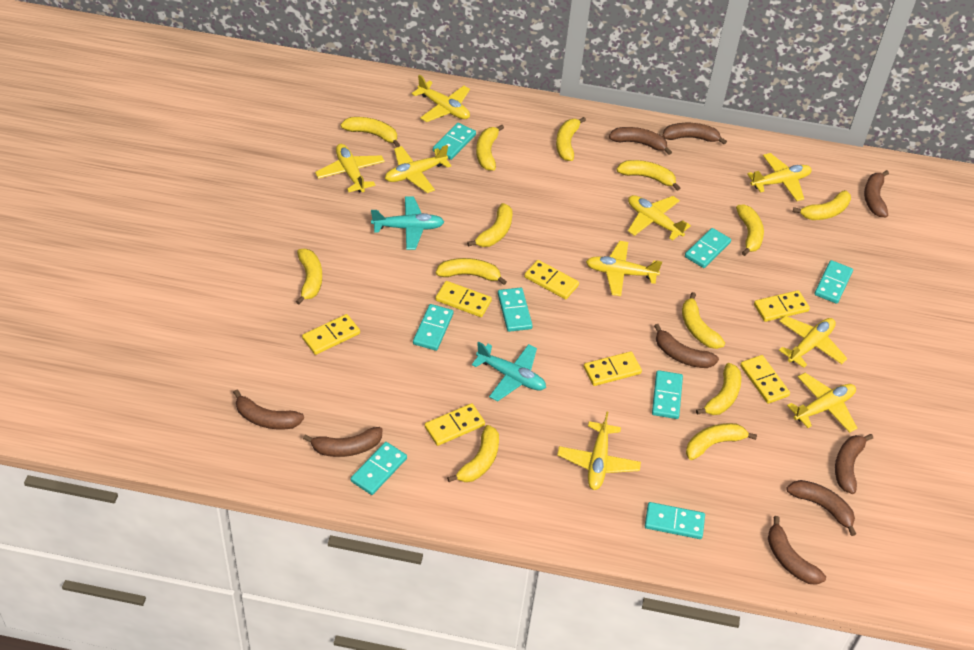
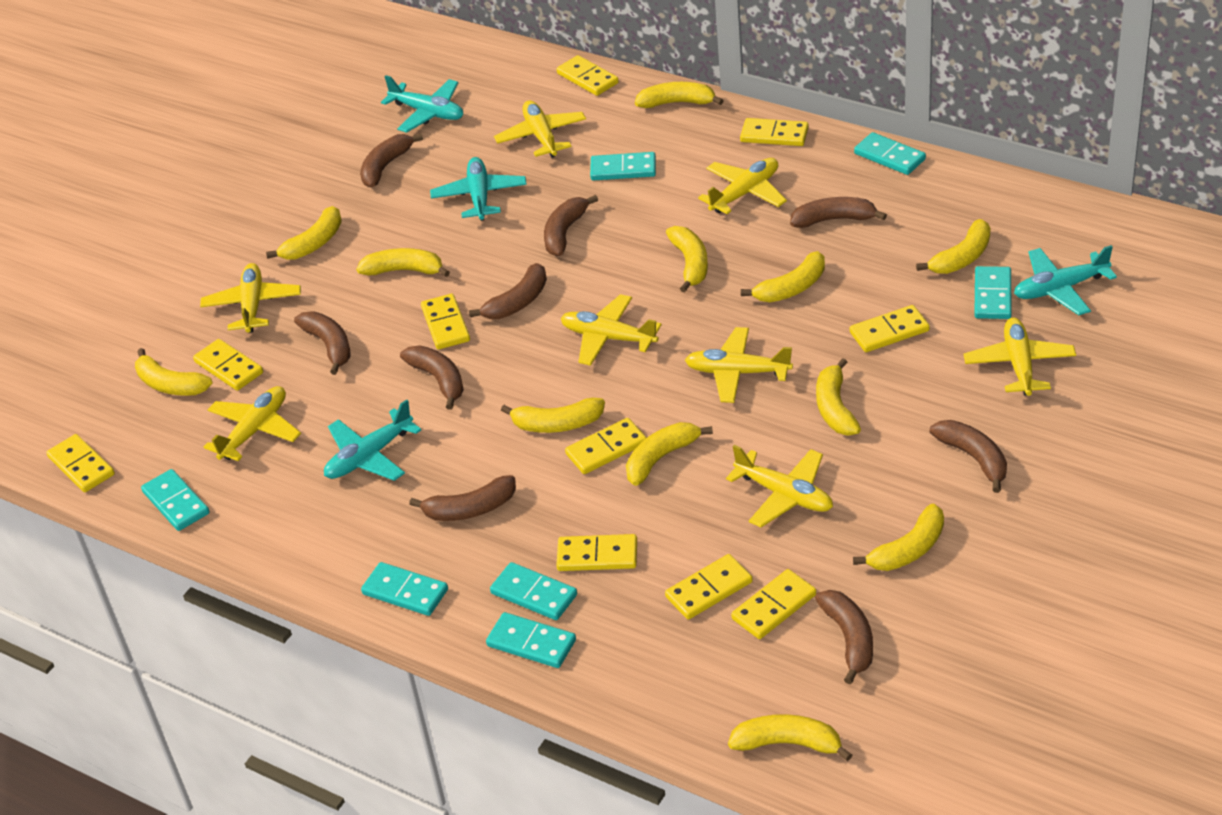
turquoise domino: [351,442,407,495] [413,304,454,351] [433,123,476,160] [498,288,533,332] [645,502,705,539] [652,370,683,419] [685,228,731,268] [814,260,853,304] = 8 -> [141,469,210,531] [361,562,448,616] [486,612,576,668] [490,562,577,620] [590,152,656,181] [854,132,926,175] [974,266,1012,319] = 7
turquoise plane: [371,197,444,250] [472,341,546,402] = 2 -> [324,399,421,481] [381,75,463,133] [430,157,527,221] [1014,245,1117,315] = 4
yellow banana: [296,249,322,305] [341,117,400,147] [436,258,507,285] [447,425,499,482] [467,203,512,247] [476,125,504,171] [556,117,586,161] [616,160,680,191] [682,292,725,349] [686,423,757,460] [696,363,741,415] [736,205,764,256] [793,190,851,220] = 13 -> [135,348,213,396] [266,206,342,260] [356,248,450,277] [501,398,605,433] [626,422,713,486] [635,82,724,108] [666,226,708,293] [728,714,852,761] [741,251,825,302] [816,358,861,435] [853,504,944,571] [916,219,991,274] = 12
yellow domino: [302,314,360,355] [425,403,485,446] [435,281,492,317] [524,260,579,300] [584,351,642,386] [740,355,790,404] [754,290,810,322] = 7 -> [46,434,115,492] [193,339,263,391] [421,294,470,349] [556,534,637,571] [557,55,619,96] [565,418,646,474] [665,554,753,620] [731,569,816,639] [740,118,809,146] [850,305,930,352] = 10
yellow plane: [315,144,385,192] [385,145,451,193] [412,75,470,122] [557,411,641,490] [586,241,662,296] [628,195,691,241] [747,153,812,201] [779,316,848,368] [787,373,857,433] = 9 -> [200,263,301,333] [204,386,301,461] [494,101,586,158] [561,294,662,366] [685,327,793,403] [698,158,787,214] [726,445,833,527] [964,318,1076,396] = 8

